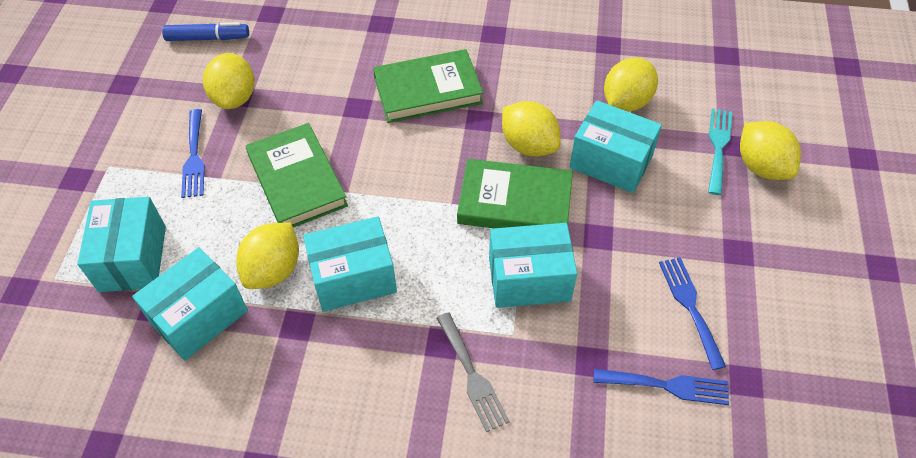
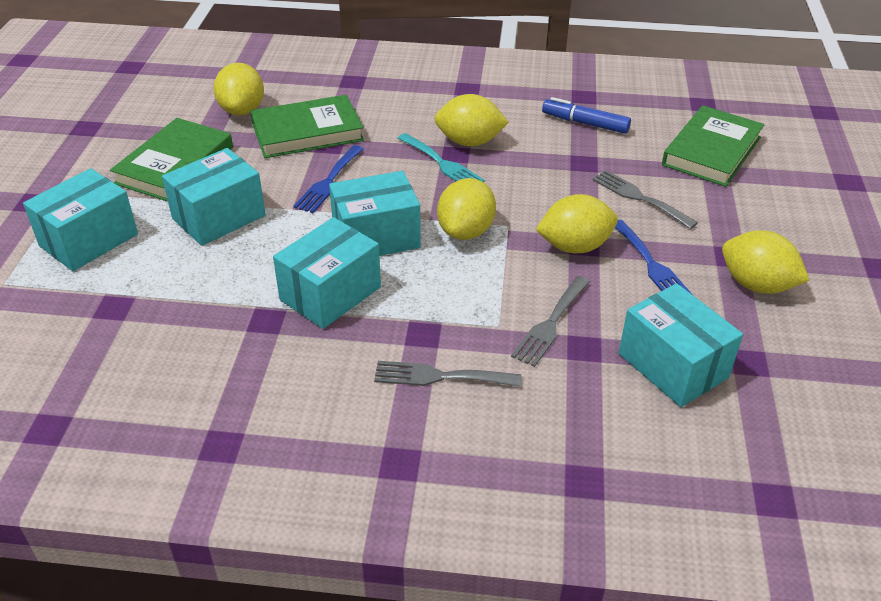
blue fork: [181,109,205,198] [593,369,729,405] [659,257,726,370] = 3 -> [293,145,364,213] [615,220,694,296] = 2
grey fork: [437,312,510,432] = 1 -> [374,361,521,387] [511,276,590,367] [592,170,698,229] = 3

